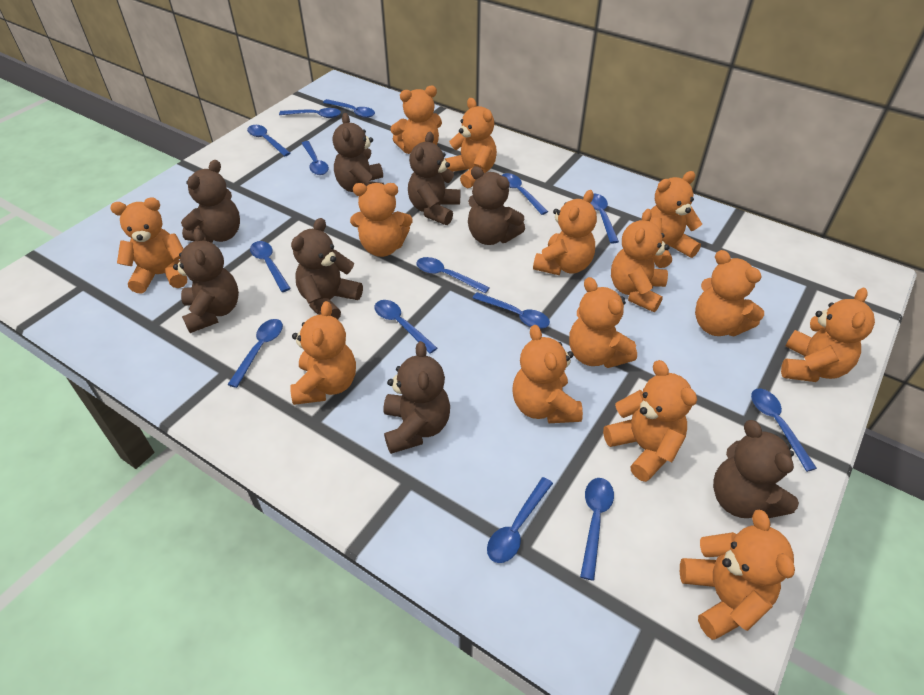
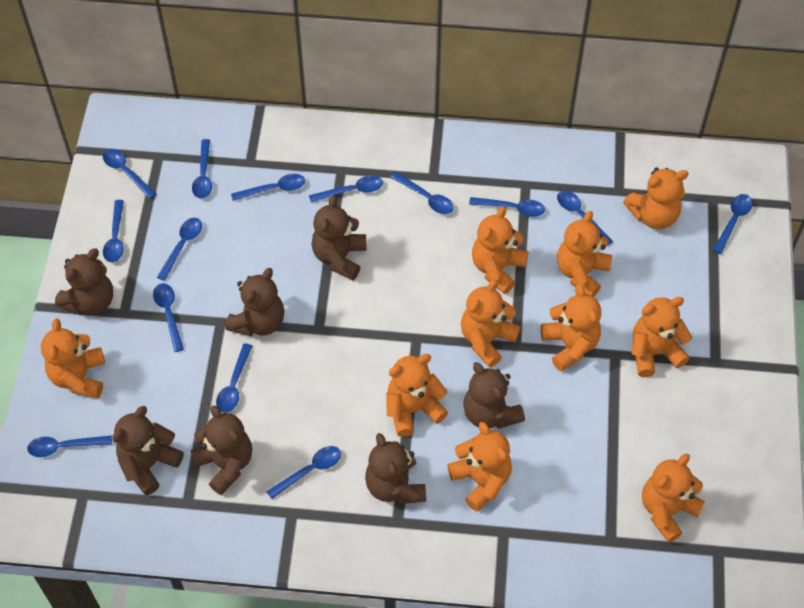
brown teddy bear: [173,228,239,333] [181,160,240,243] [291,218,363,320] [333,113,384,192] [384,341,450,454] [408,132,460,225] [468,166,525,245] [713,420,799,518] = 8 -> [55,248,113,315] [112,406,184,496] [191,406,252,495] [226,268,284,336] [311,195,366,280] [365,433,426,504] [463,362,525,429] = 7
orange teddy bear: [110,198,187,293] [290,301,356,405] [350,183,412,257] [390,86,442,154] [445,98,497,189] [512,325,583,423] [533,190,597,275] [569,277,637,368] [603,360,697,482] [611,209,669,312] [650,171,702,268] [680,510,795,640] [695,250,764,336] [781,288,875,382] = 14 -> [41,318,105,399] [386,354,448,437] [447,422,512,512] [461,279,521,368] [472,206,529,294] [541,284,601,371] [557,211,612,297] [623,168,689,229] [631,297,692,377] [642,454,705,543] = 10

